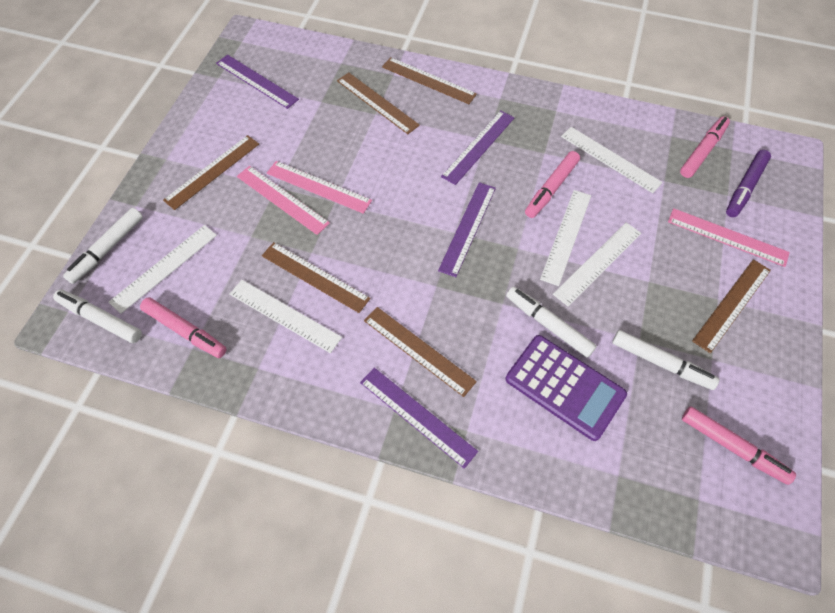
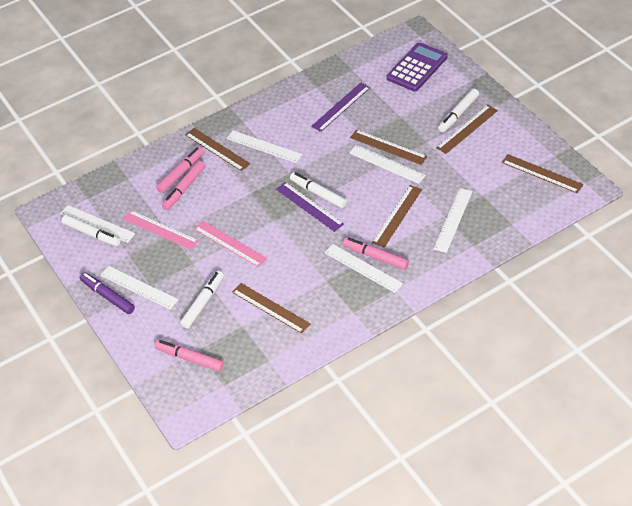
pink ruler: [237,166,330,235] [267,161,372,214] [668,208,790,267] = 3 -> [123,210,199,250] [194,221,268,267] = 2
purple ruler: [216,55,299,109] [360,368,478,469] [438,182,496,277] [441,110,515,185] = 4 -> [276,182,344,232] [311,83,370,132] = 2
white ruler: [109,225,217,314] [230,280,342,353] [540,190,591,286] [553,222,641,306] [561,127,663,193] = 5 -> [60,205,135,243] [100,266,179,309] [226,130,302,163] [324,244,403,293] [349,145,426,184] [433,188,473,253] = 6

